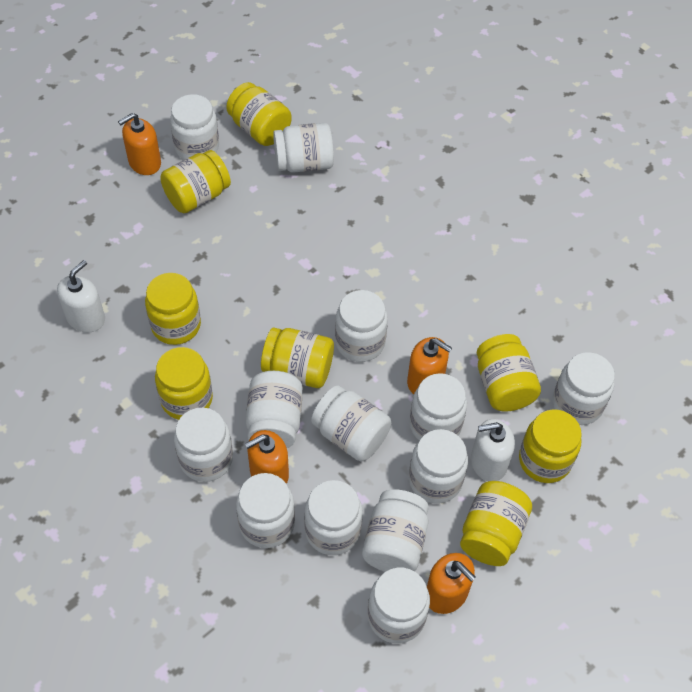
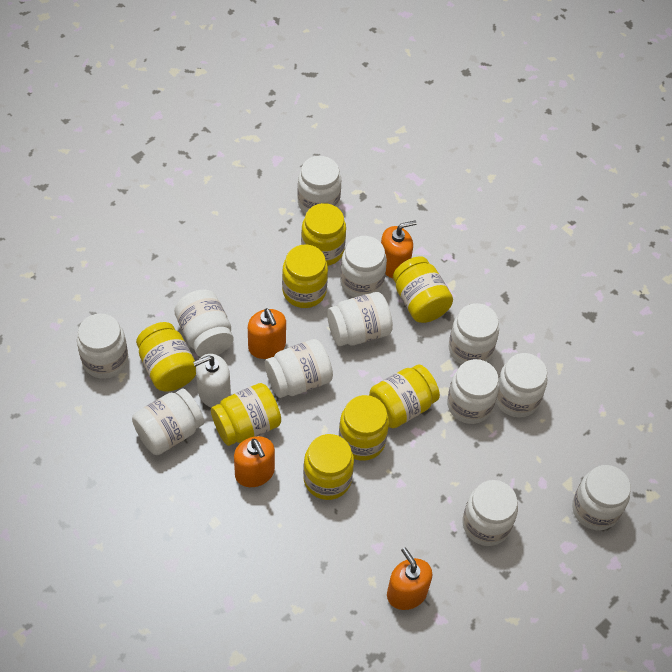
white jar: [170,94,219,160] [174,408,233,482] [236,473,295,548] [246,371,303,448] [273,123,334,173] [304,480,362,555] [311,385,391,461] [335,290,388,362] [362,489,429,572] [368,568,430,644] [409,429,468,504] [410,373,467,441] [553,352,615,425] = 13 -> [77,314,128,379] [132,389,204,455] [174,289,233,357] [265,339,333,398] [297,156,341,214] [327,292,393,346] [340,236,387,297] [447,359,499,424] [449,303,499,365] [462,480,518,546] [496,353,547,418] [572,465,631,530] = 12
white soap dispenser: [57,260,105,332] [471,419,515,481] = 2 -> [193,354,231,407] = 1

